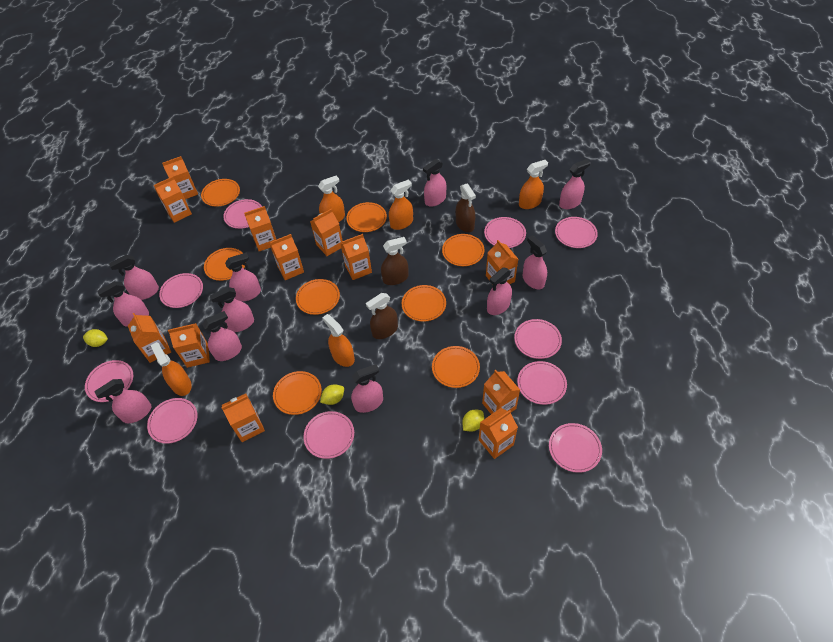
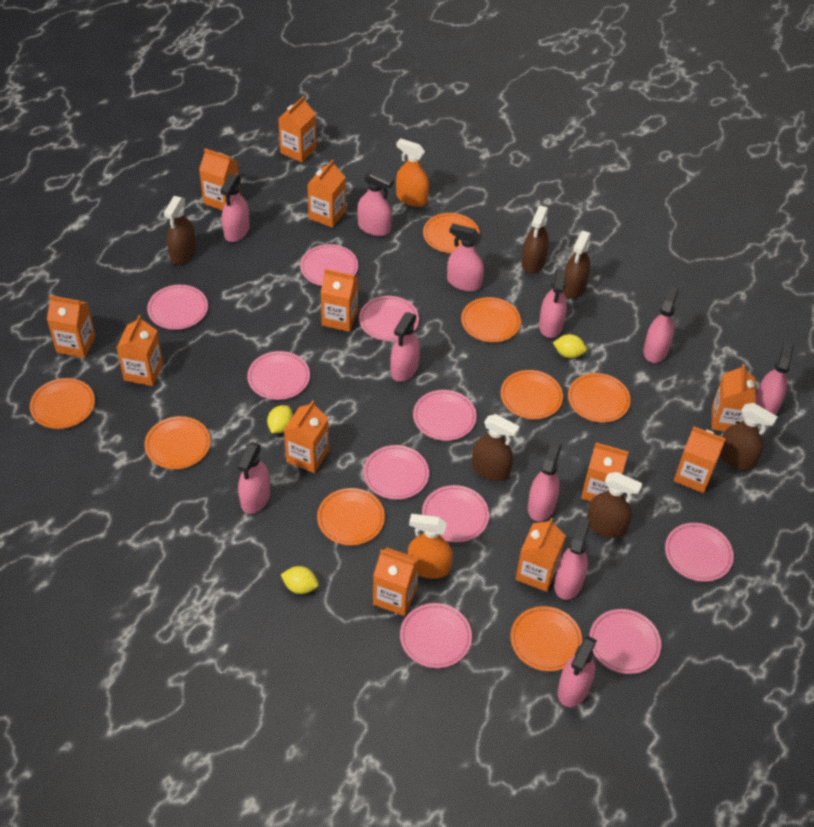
brown spray bottle: [366,293,398,339] [381,237,408,285] [456,183,476,232] = 3 -> [164,196,196,265] [472,414,520,481] [521,205,549,274] [563,231,591,299] [586,472,643,538] [720,403,777,470] = 6
orange spray bottle: [151,342,192,396] [318,176,345,222] [322,314,355,367] [389,180,413,230] [519,160,548,209] = 5 -> [396,138,429,207] [408,514,452,579] = 2

